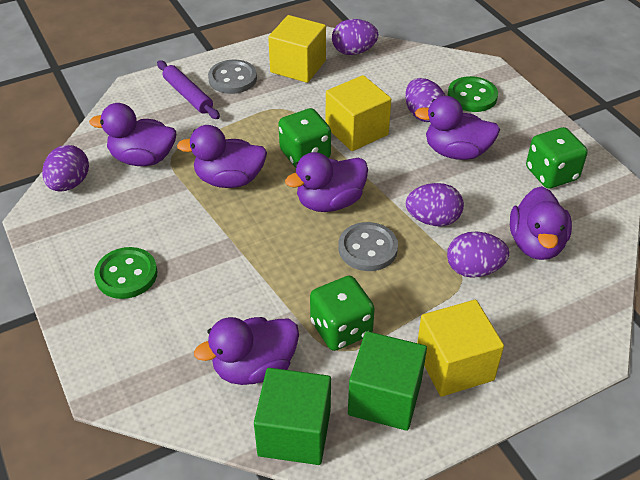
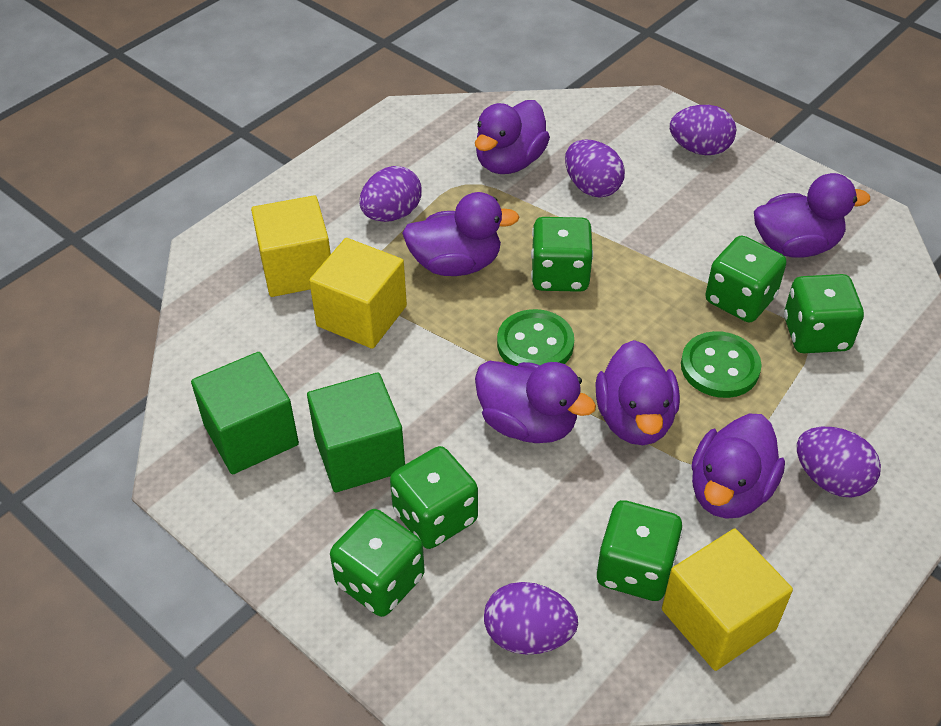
green dice: [278,108,331,167] [310,276,375,351] [526,127,588,189] = 3 -> [330,509,425,617] [390,446,478,549] [531,217,593,292] [596,500,683,601] [705,236,787,322] [784,274,864,353] = 6
grey button: [208,60,257,94] [338,222,398,271] = 2 -> none = 0
purple rolling pin: [157,60,220,119] = 1 -> none = 0

